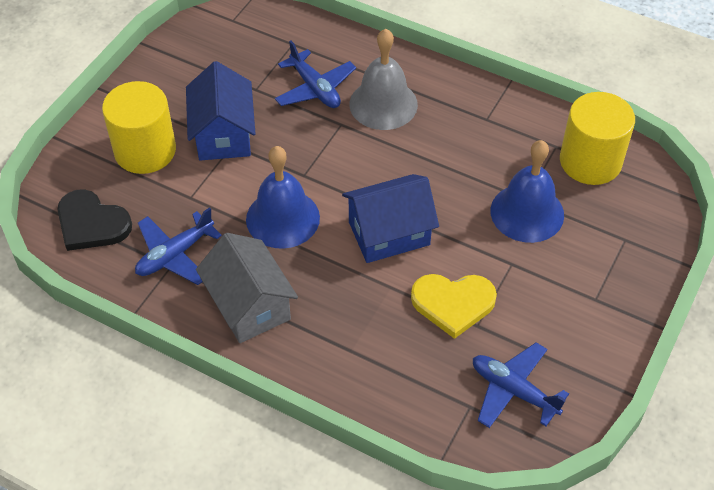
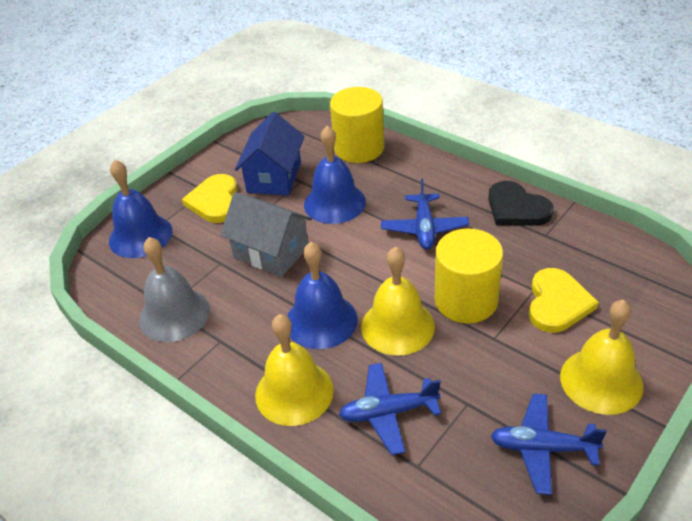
blue bell: [246,146,320,249] [491,140,564,243] = 2 -> [109,160,173,258] [287,242,358,349] [304,126,366,224] = 3
blue house: [186,61,256,161] [342,174,439,263] = 2 -> [235,112,304,196] = 1
yellow bell: none = 0 -> [255,314,334,426] [361,246,435,356] [560,300,644,415] = 3
yellow heart: [411,274,497,339] = 1 -> [182,174,238,223] [529,268,599,333] = 2

